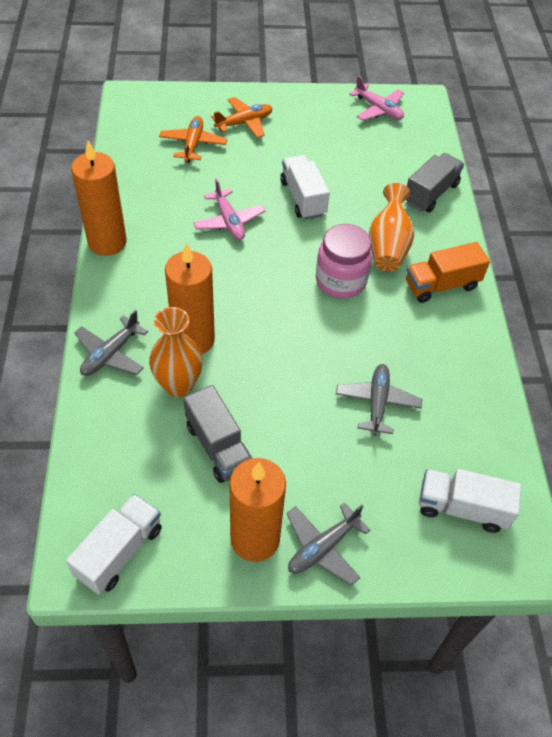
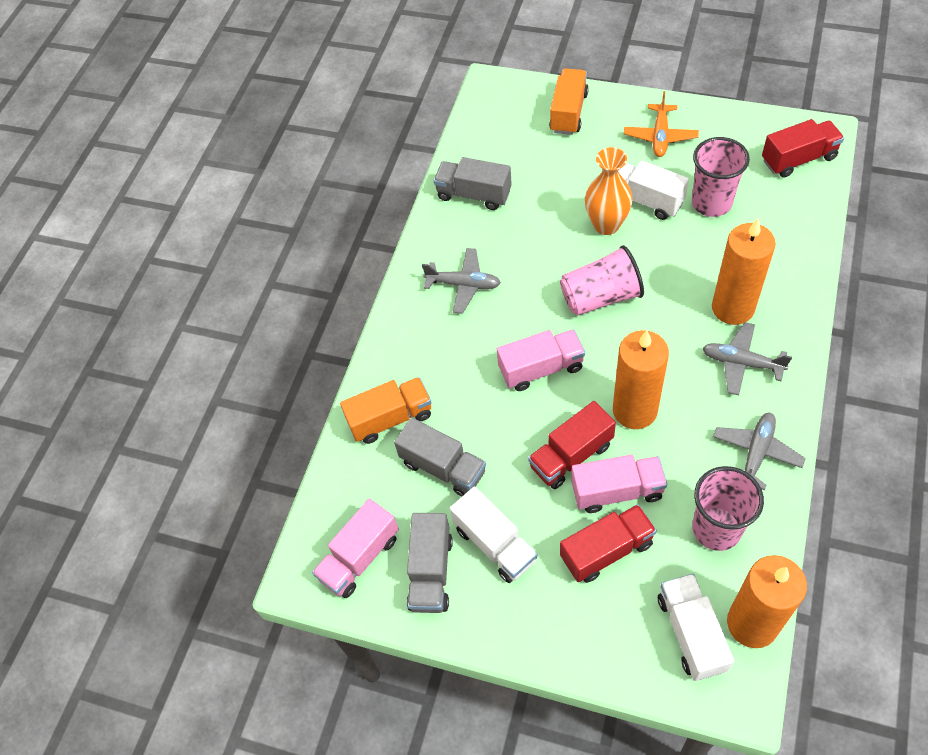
grey truck: [183,385,253,483] [406,153,464,212] = 2 -> [394,418,486,497] [407,513,453,613] [434,157,512,210] = 3
orange plane: [159,116,227,163] [211,97,273,138] = 2 -> [624,91,699,157] = 1
orange truck: [406,242,490,303] = 1 -> [340,377,432,444] [549,68,589,135] = 2
orange vase: [149,307,203,397] [369,183,414,272] = 2 -> [585,147,633,235] = 1
pink cup: none = 0 -> [560,245,644,316] [692,137,750,217] [692,466,764,551] = 3
pink jar: [316,224,372,299] = 1 -> none = 0
pink plane: [193,178,265,240] [349,76,404,121] = 2 -> none = 0
pink truck: none = 0 -> [312,499,399,598] [497,329,585,391] [571,455,667,513] = 3
red truck: none = 0 -> [528,401,616,489] [560,504,657,583] [762,119,844,178] = 3

